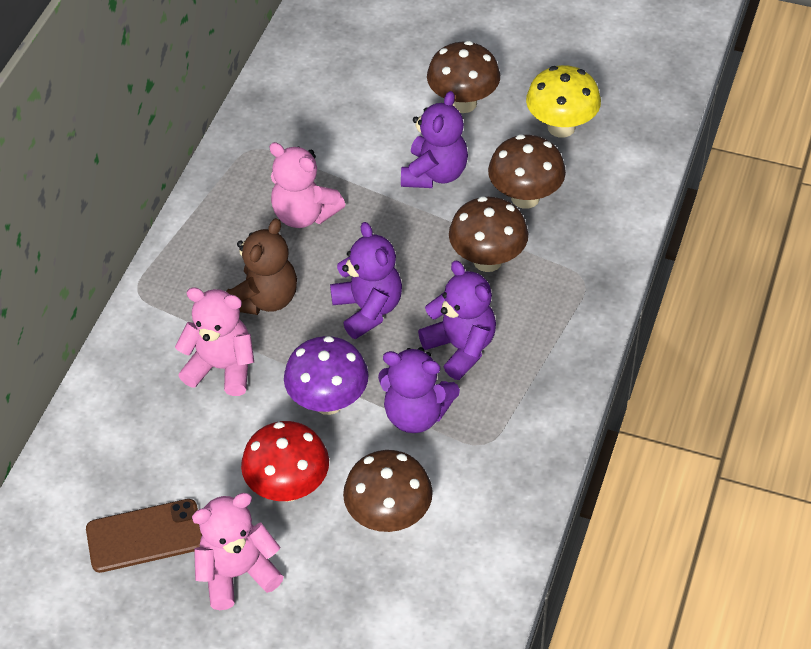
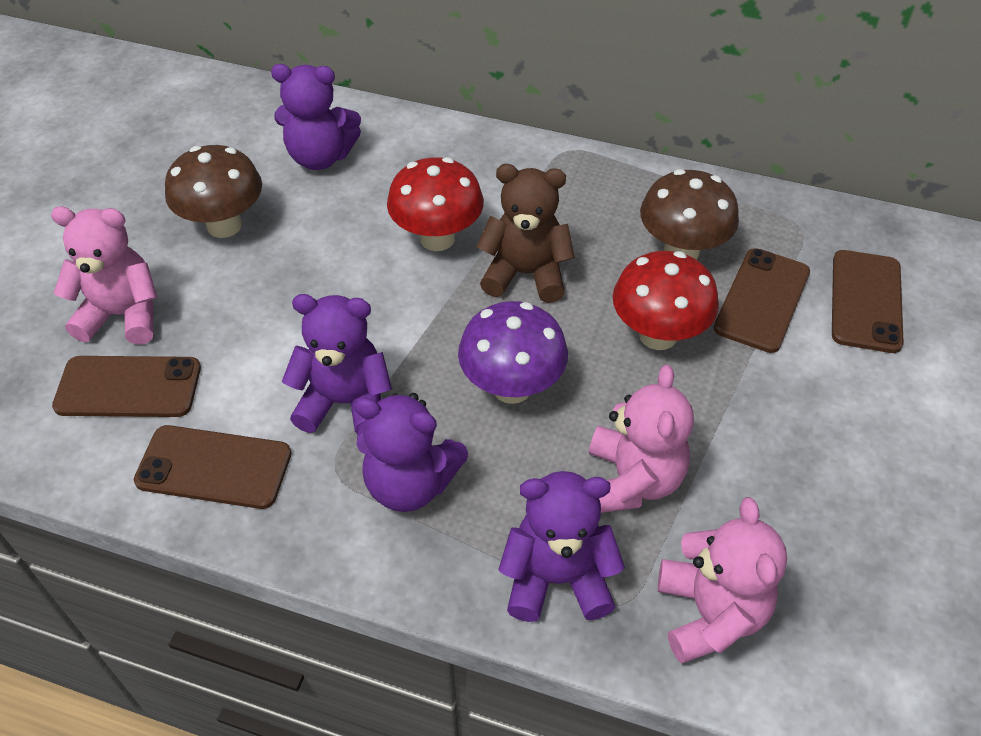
brown mushroom: [343,450,433,532] [427,41,500,113] [449,196,528,272] [488,134,566,209] = 4 -> [165,145,262,238] [640,169,739,260] = 2
brown phone: [86,499,202,573] = 1 -> [52,356,201,417] [134,425,291,509] [714,248,810,353] [832,250,904,353] = 4
red mushroom: [241,421,329,502] = 1 -> [387,157,484,251] [613,251,719,350] = 2
yellow mushroom: [526,65,601,138] = 1 -> none = 0

